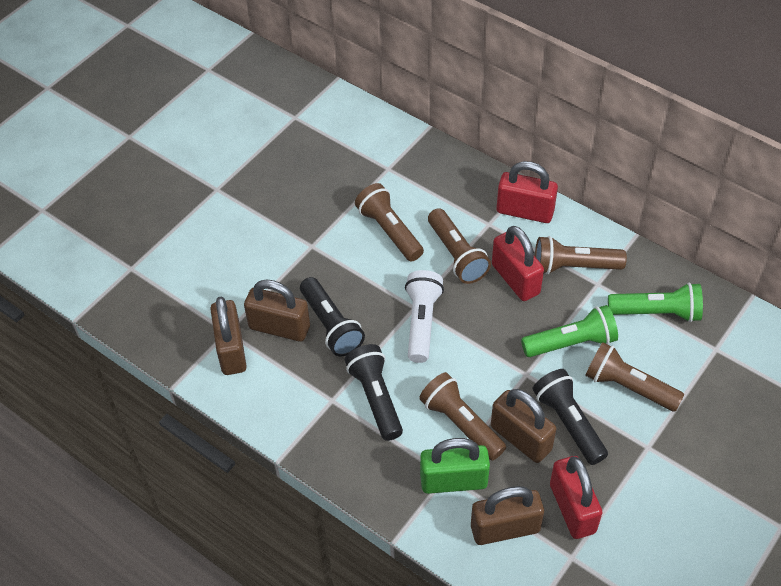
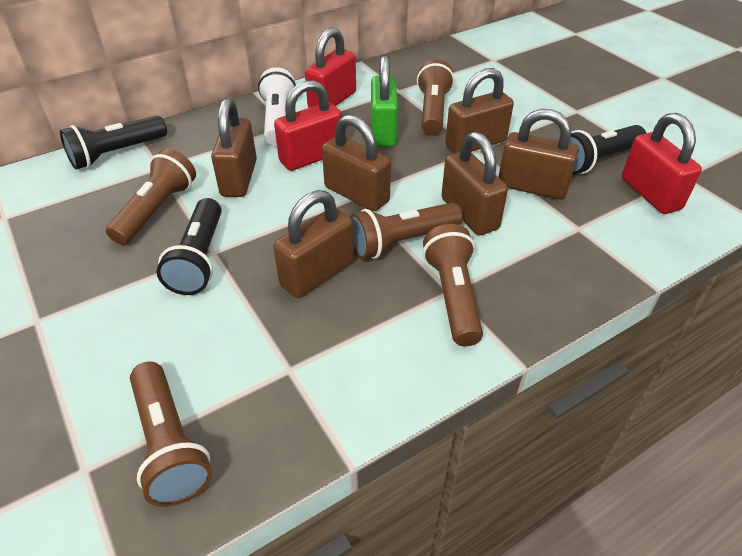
brown padlock: [210,297,247,375] [244,279,310,342] [471,486,544,545] [491,389,556,463] = 4 -> [211,98,257,197] [273,190,354,298] [322,114,391,211] [441,132,508,235] [445,68,514,153] [499,109,579,199] = 6
green flashlight: [521,305,618,357] [608,283,703,322] = 2 -> none = 0

